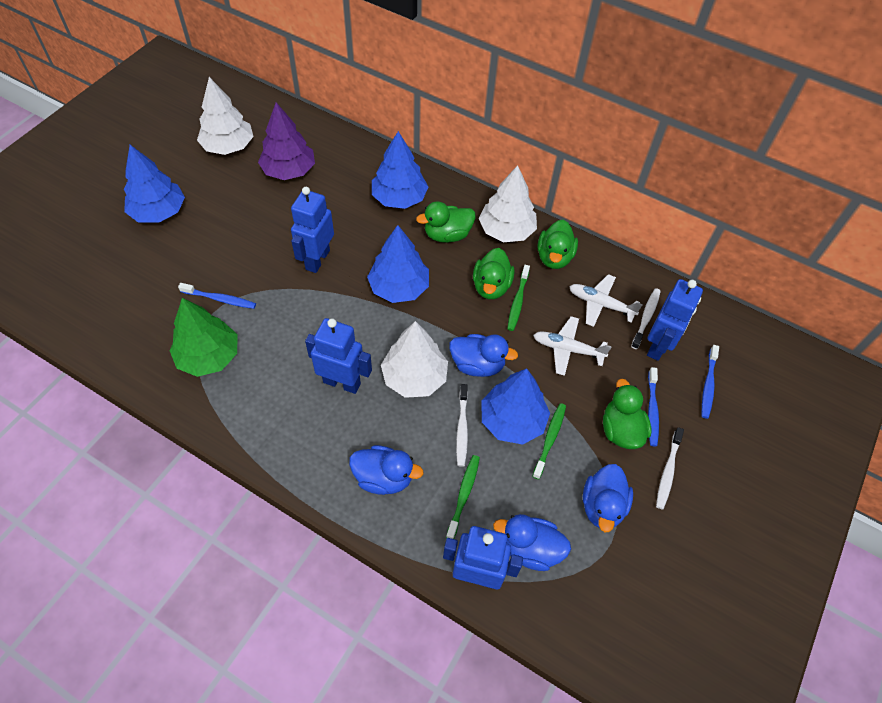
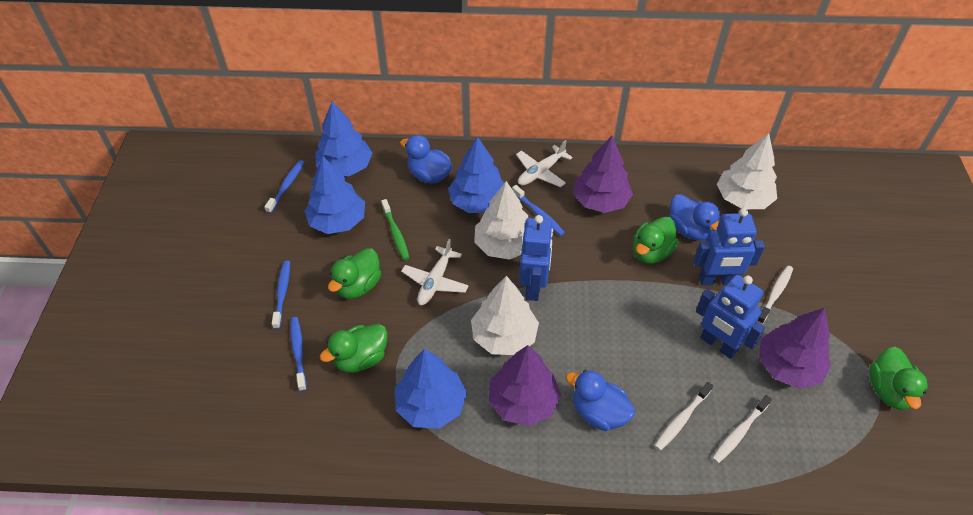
blue duck: [349,445,423,495] [449,334,518,377] [493,514,571,571] [583,464,633,532] = 4 -> [400,135,453,184] [566,370,635,431] [669,194,721,240] = 3
blue robot: [291,187,334,273] [305,318,372,394] [443,526,523,589] [647,279,703,361] = 4 -> [519,215,553,301] [694,208,765,285] [696,275,765,359] = 3
blue toothbrush: [178,283,256,309] [648,367,659,446] [702,345,719,419] = 3 -> [264,160,304,213] [272,261,290,329] [290,317,307,391] [512,185,565,236] = 4
green toothbrush: [446,455,480,539] [507,265,530,331] [532,403,566,479] = 3 -> [381,199,410,260] = 1
green tree: [169,298,237,377] = 1 -> none = 0
purple tree: [258,102,315,180] = 1 -> [489,345,561,426] [573,136,633,213] [759,308,831,389] = 3

